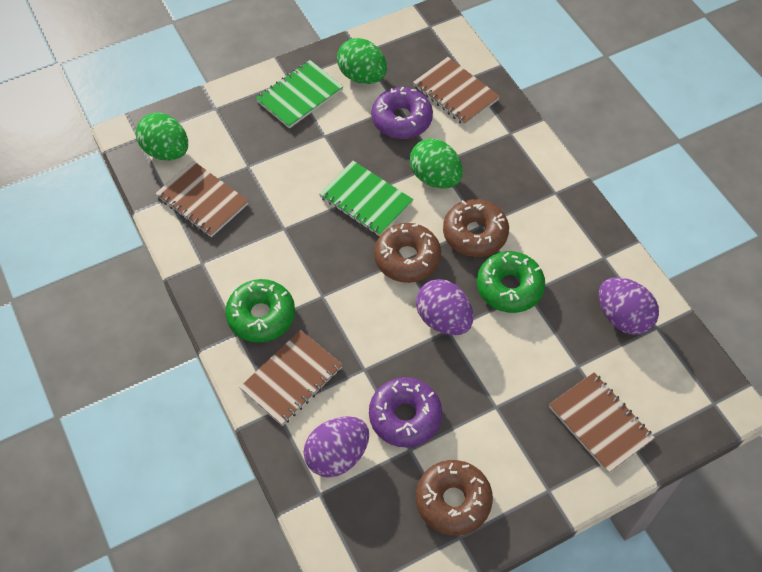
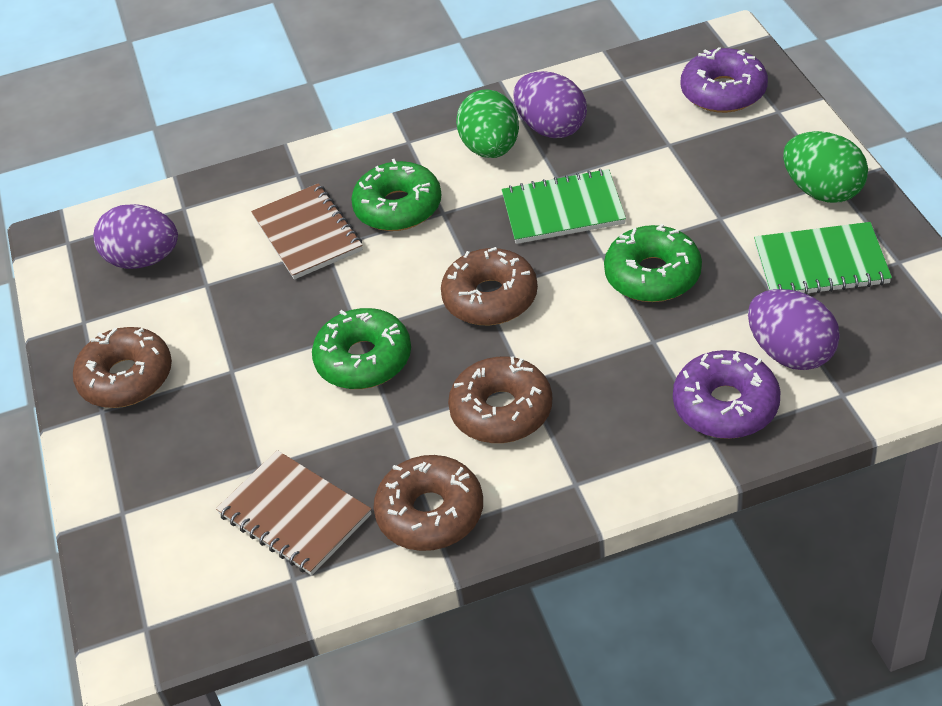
brown donut: [374,223,441,283] [416,460,493,536] [443,199,509,257] = 3 -> [73,327,172,408] [374,455,483,551] [441,247,538,325] [448,356,552,443] = 4
brown notebook: [155,161,249,237] [239,330,343,426] [413,57,500,126] [549,372,655,474] = 4 -> [216,450,372,575] [251,183,363,280] = 2
green donut: [225,279,295,343] [477,251,545,313] = 2 -> [312,308,411,389] [351,159,442,231] [604,224,702,302] = 3
green egg: [136,113,188,160] [337,38,387,84] [410,139,463,188] = 3 -> [456,89,519,158] [783,131,868,203] = 2

